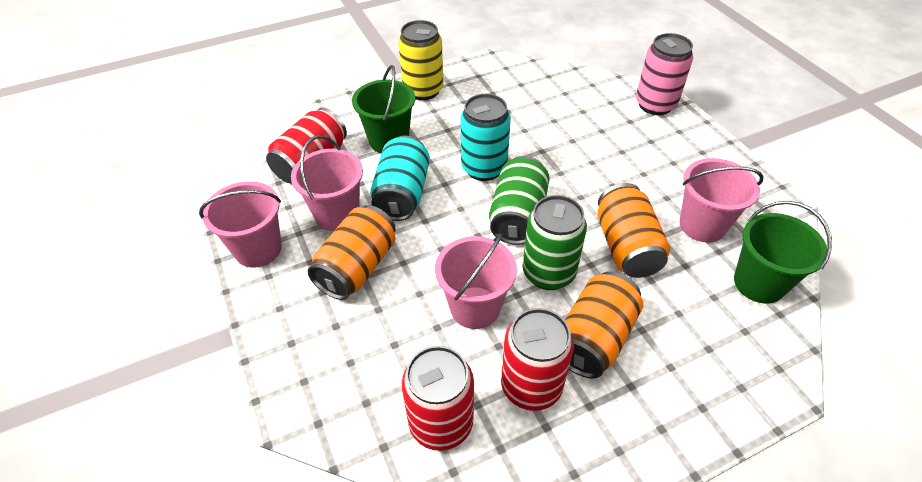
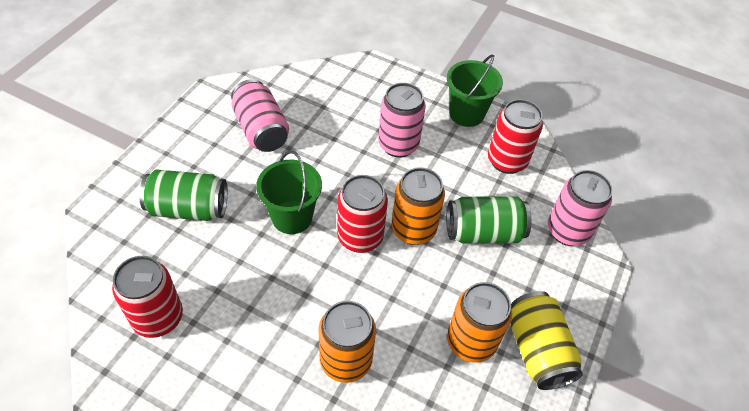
pink bucket: [199,181,282,267] [291,135,363,231] [435,233,517,329] [680,158,764,243] = 4 -> none = 0
pink can: [636,33,693,115] = 1 -> [231,79,289,152] [378,83,426,158] [548,170,613,246] = 3
turquoise can: [370,136,430,221] [460,94,511,181] = 2 -> none = 0

